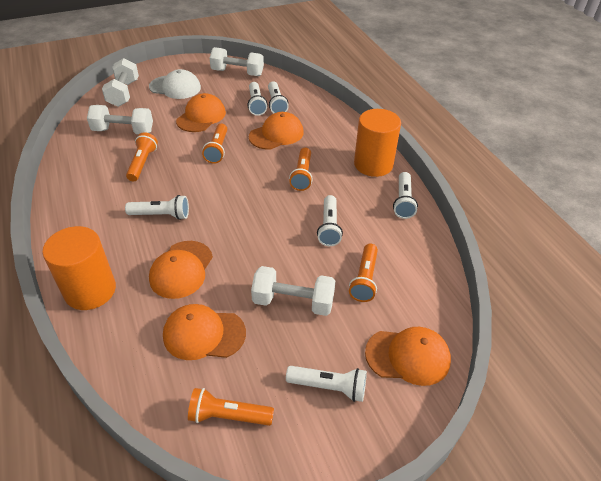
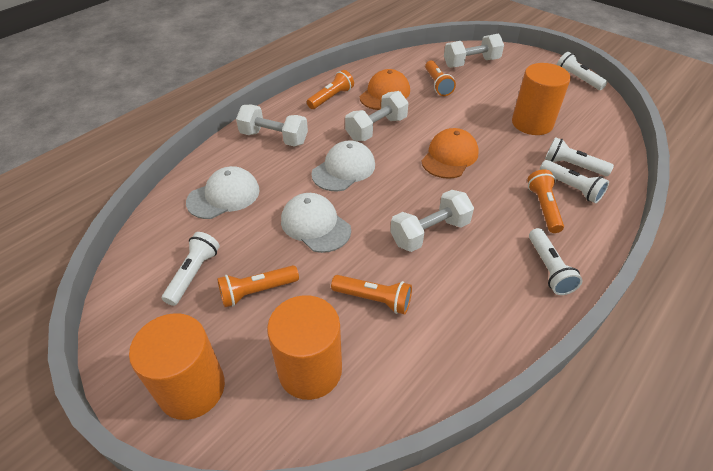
orange cap: [149,241,213,299] [163,304,246,360] [176,93,226,132] [249,112,304,150] [365,327,451,386] = 5 -> [360,69,410,110] [421,128,479,179] = 2
orange cylinder: [42,226,116,310] [354,109,401,177] = 2 -> [129,313,225,420] [267,295,342,400] [512,63,571,135] = 3
white cap: [149,69,201,99] = 1 -> [186,166,260,219] [281,193,351,253] [312,140,375,191] = 3
white flashlight: [125,195,189,220] [248,82,268,116] [268,81,289,113] [286,366,367,402] [317,195,343,246] [393,172,418,219] = 6 -> [162,232,220,306] [529,228,582,295] [540,160,609,203] [545,137,614,176] [557,52,607,90] = 5

